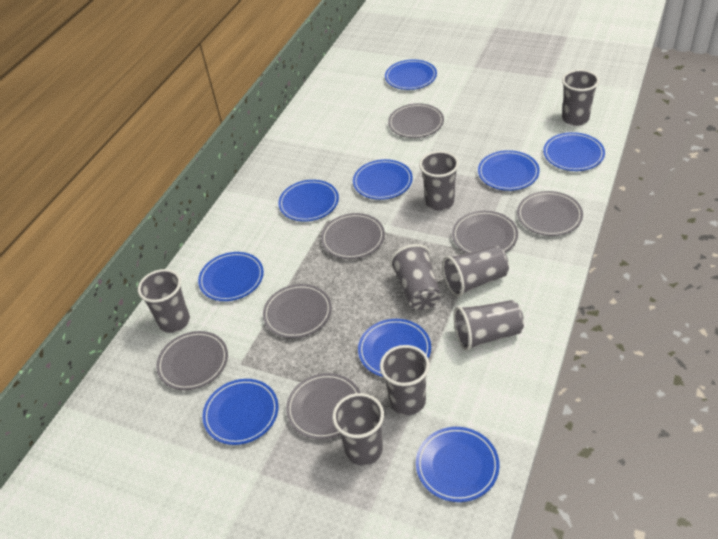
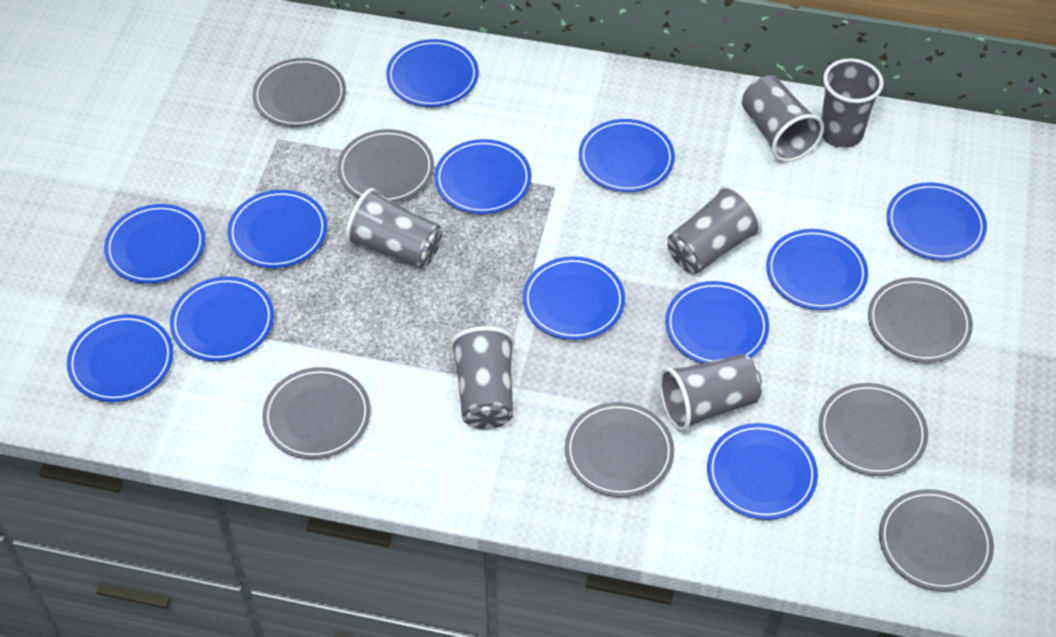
blue plate: [198,252,264,301] [202,379,278,445] [278,180,339,221] [353,159,413,200] [358,319,431,377] [385,59,437,90] [416,427,499,502] [478,150,540,191] [543,132,605,171] = 9 -> [67,314,174,402] [104,204,205,284] [170,276,274,362] [227,190,327,268] [386,39,479,107] [434,139,532,214] [523,256,625,340] [579,119,675,192] [665,281,769,363] [707,423,818,520] [766,229,868,310] [887,182,987,261] = 12
grey cup: [138,269,190,333] [332,393,384,466] [380,345,430,415] [390,244,441,310] [419,151,459,211] [442,246,509,297] [453,300,524,351] [562,69,599,126] = 8 -> [345,188,442,269] [450,326,515,429] [659,354,763,432] [667,185,762,274] [742,76,824,162] [821,58,884,148] = 6

